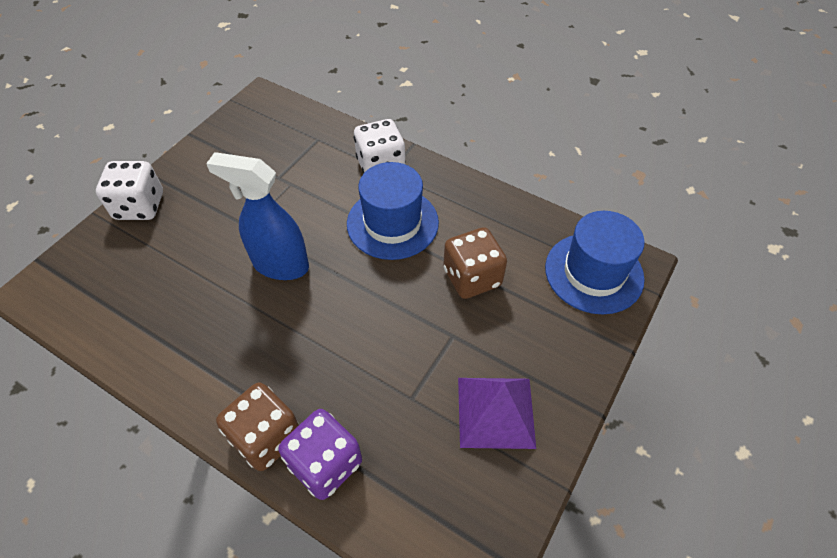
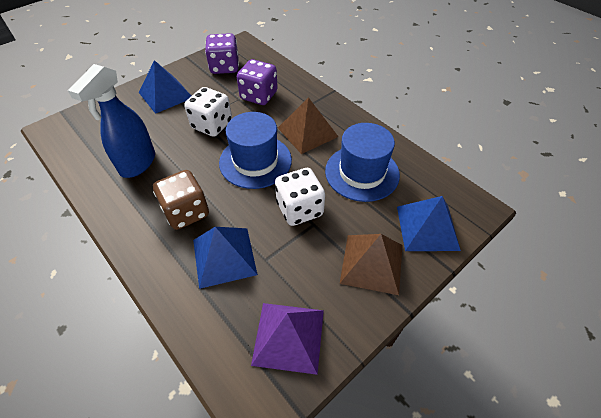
blue pyramid: none = 0 -> [139,60,191,114] [193,227,258,289] [397,196,461,251] = 3
brown dice: [216,382,299,471] [443,227,507,299] = 2 -> [153,170,209,230] = 1
brown pyramid: none = 0 -> [278,97,338,154] [340,234,403,295] = 2
purple dice: [278,409,362,500] = 1 -> [205,33,239,74] [237,59,278,105] = 2

